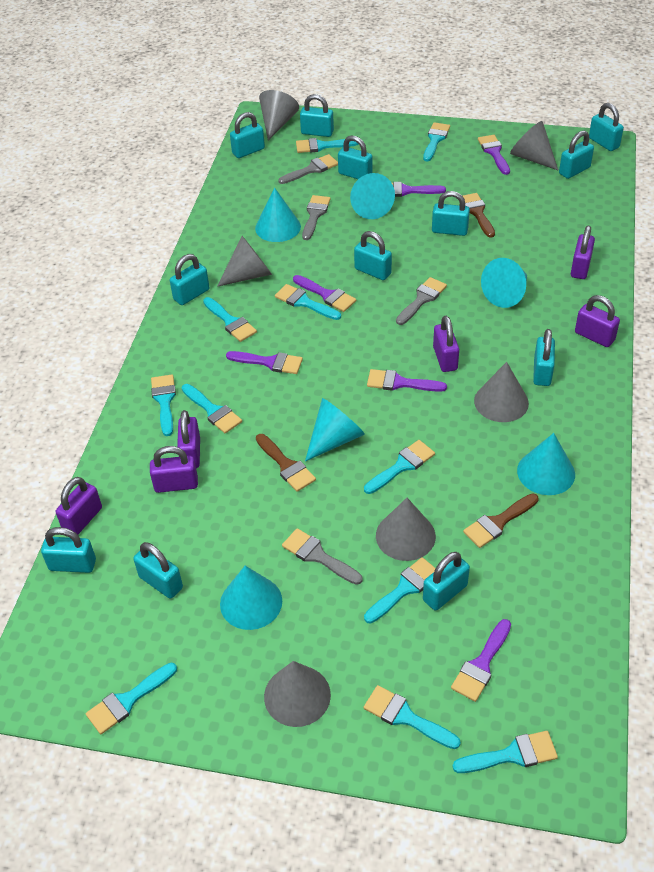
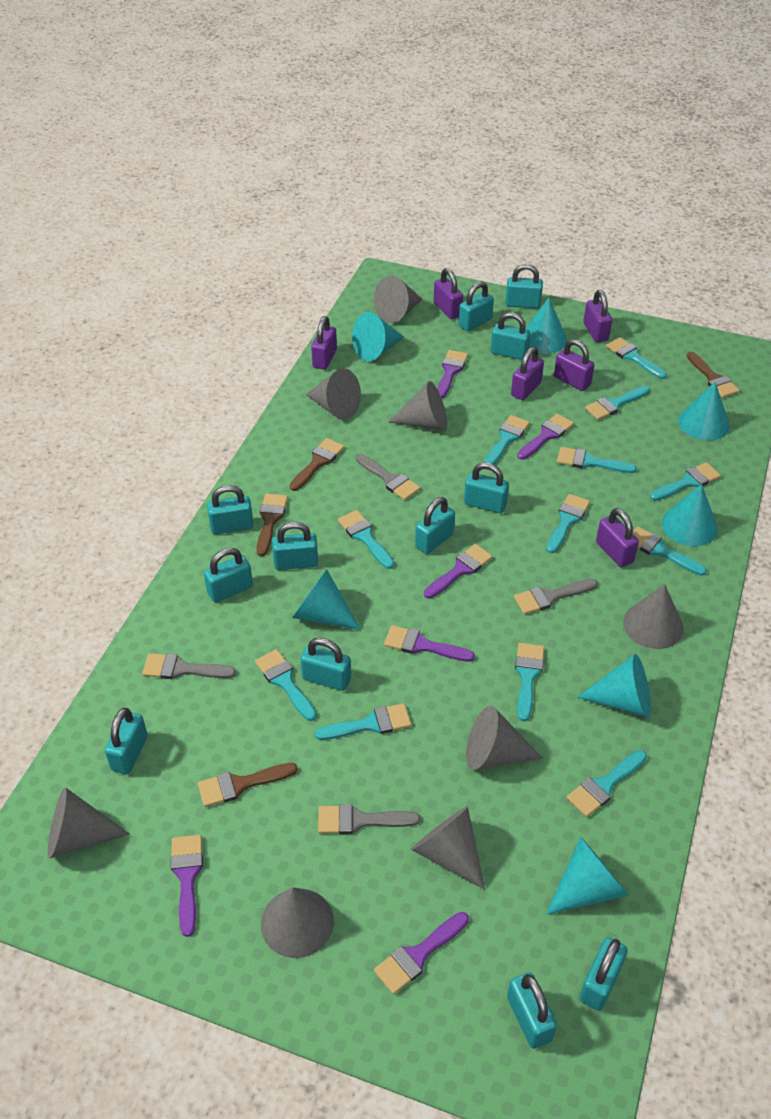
brown brush: [256,434,316,492] [463,193,495,238] [463,493,539,548] = 3 -> [198,763,298,807] [257,493,288,556] [290,438,344,491] [687,352,740,398] = 4
grey cone: [217,236,272,287] [259,90,299,141] [264,661,331,727] [376,498,436,561] [474,362,529,422] [510,121,558,170] = 6 -> [48,787,130,858] [261,887,334,958] [305,368,361,420] [374,275,422,323] [388,381,447,431] [411,806,485,890] [466,706,543,770] [623,584,684,649] = 8
turquoise brush: [86,663,177,734] [151,375,176,436] [182,384,242,433] [203,297,257,342] [275,284,341,320] [296,138,358,153] [364,440,435,494] [364,557,436,624] [364,685,461,749] [423,122,450,162] [452,731,558,773] = 11 -> [255,649,317,721] [315,703,411,740] [338,510,394,569] [485,415,530,464] [515,643,544,721] [546,494,590,553] [557,447,637,473] [567,750,647,817] [585,386,650,420] [606,337,667,379] [633,527,707,576] [650,462,721,501] = 12
turquoise cone: [220,566,282,630] [255,187,301,242] [305,398,365,461] [350,173,395,219] [481,258,527,308] [517,433,575,495] = 6 -> [292,569,361,630] [352,312,404,361] [525,298,567,354] [546,837,629,915] [577,654,651,718] [662,484,718,546] [678,382,730,441] = 7

